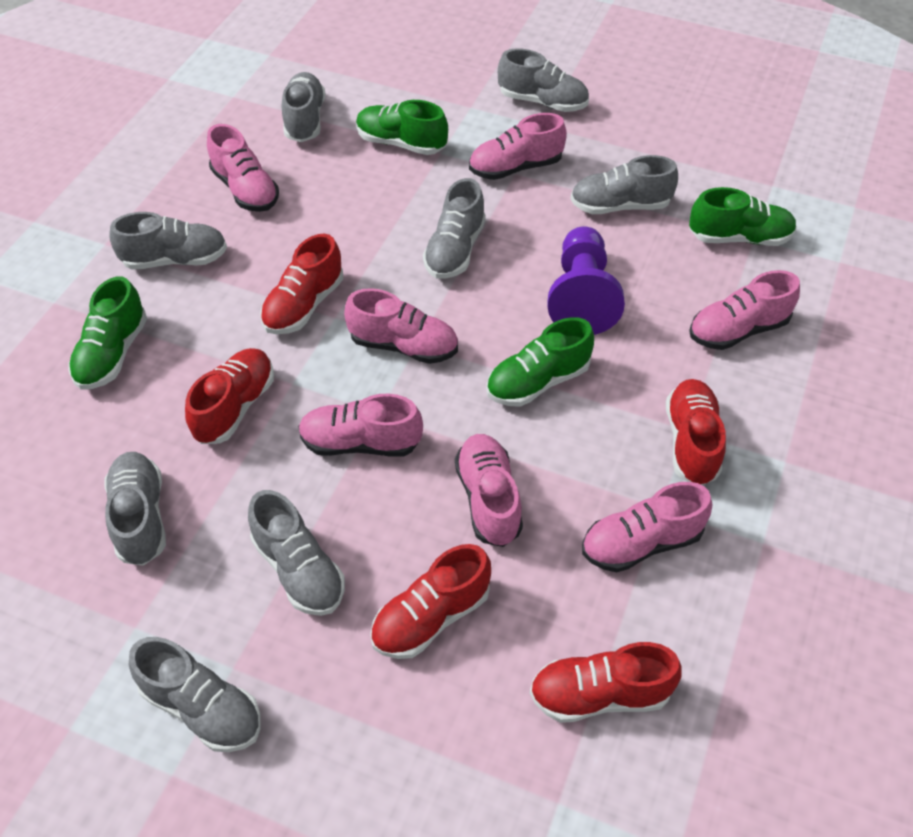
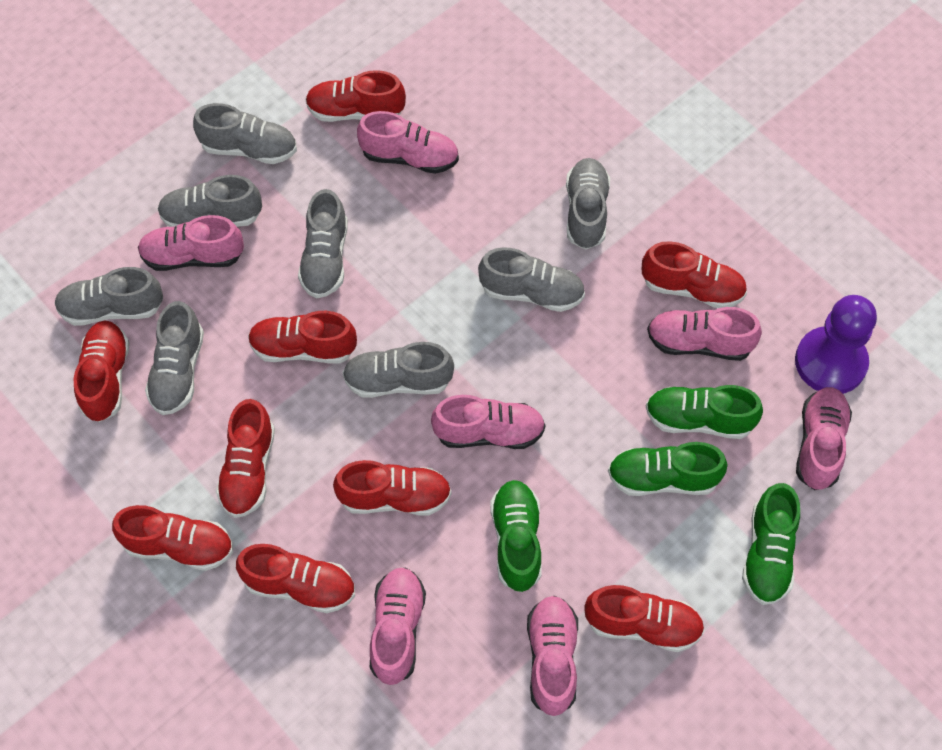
red shoe: [185,348,274,444] [260,234,343,334] [370,544,491,659] [530,642,682,723] [666,379,726,485] = 5 -> [74,320,130,422] [112,505,233,571] [216,399,275,518] [236,544,355,613] [248,311,357,363] [305,70,406,122] [333,460,452,515] [584,585,705,652] [642,241,747,308] = 9

